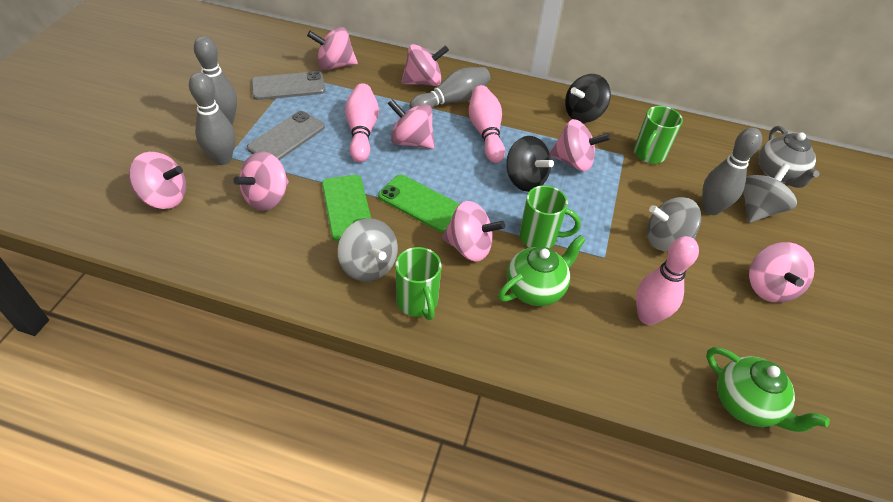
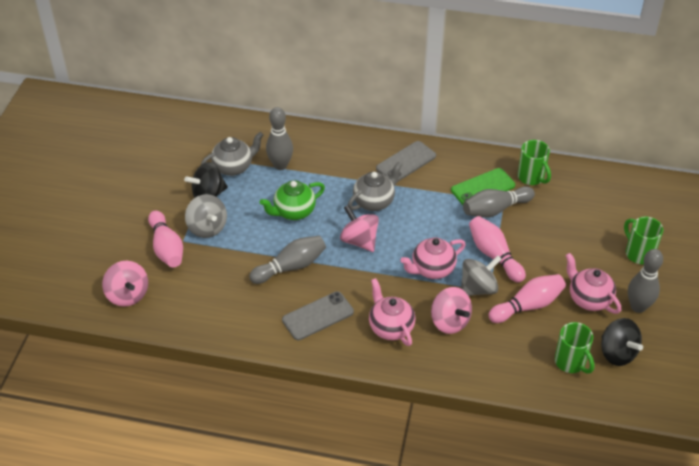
green phone: [322,175,371,241] [378,175,460,232] = 2 -> [451,168,515,205] = 1
green teapot: [498,235,586,306] [706,347,830,432] = 2 -> [260,180,325,220] = 1
grey spinning top: [338,218,398,282] [647,197,701,251] [743,163,797,223] = 3 -> [185,194,227,238] [461,255,502,296] = 2
grey teapot: [759,126,820,188] = 1 -> [201,132,264,176] [348,162,403,211] = 2
pink spinning top: [129,152,186,209] [233,151,289,211] [307,27,358,70] [387,99,435,149] [401,44,449,86] [442,201,505,262] [550,119,610,171] [749,242,814,303] = 8 -> [102,261,148,307] [340,205,379,252] [431,287,472,334] = 3
pink teapot: none = 0 -> [369,278,415,346] [400,237,466,279] [565,253,621,314] = 3

